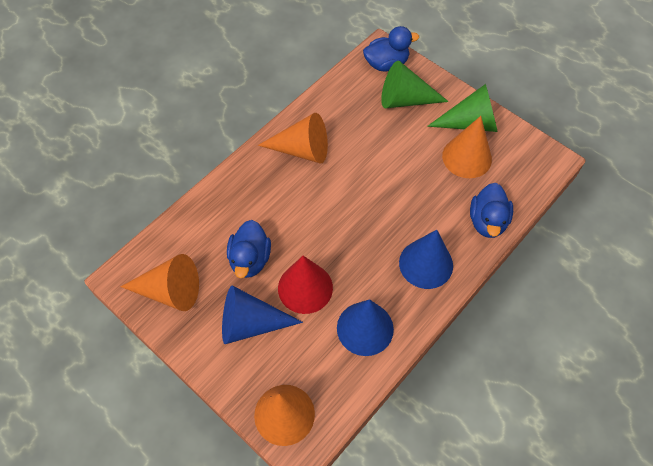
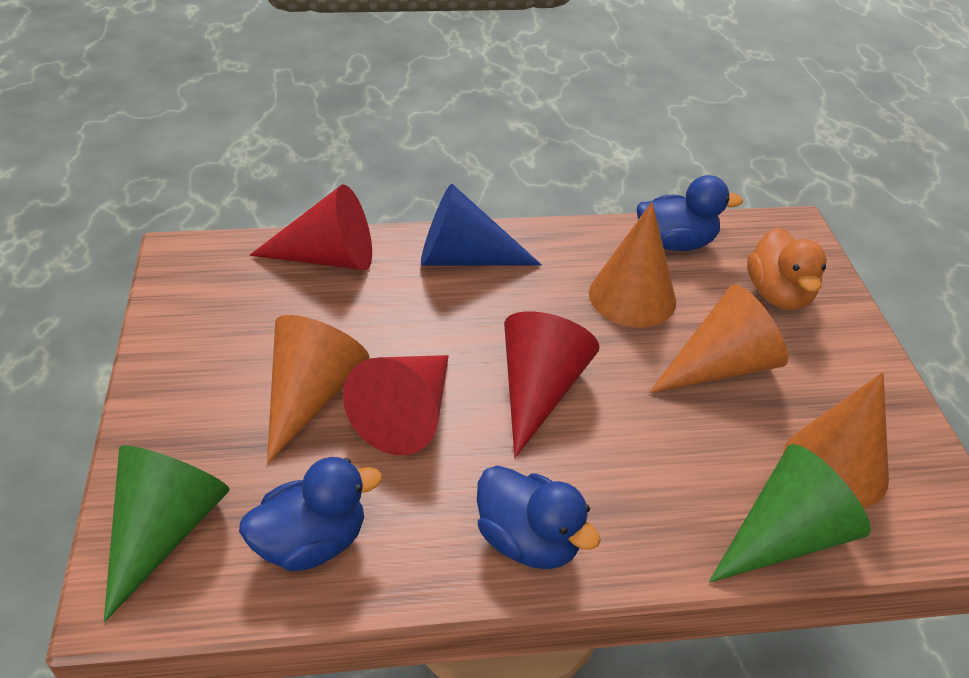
blue cone: [222,286,303,344] [337,299,394,356] [399,230,453,289] = 3 -> [421,184,542,266] = 1
orange duck: none = 0 -> [747,228,827,310] = 1
red cone: [278,256,333,314] = 1 -> [249,185,372,270] [343,355,449,455] [504,311,599,458] = 3

